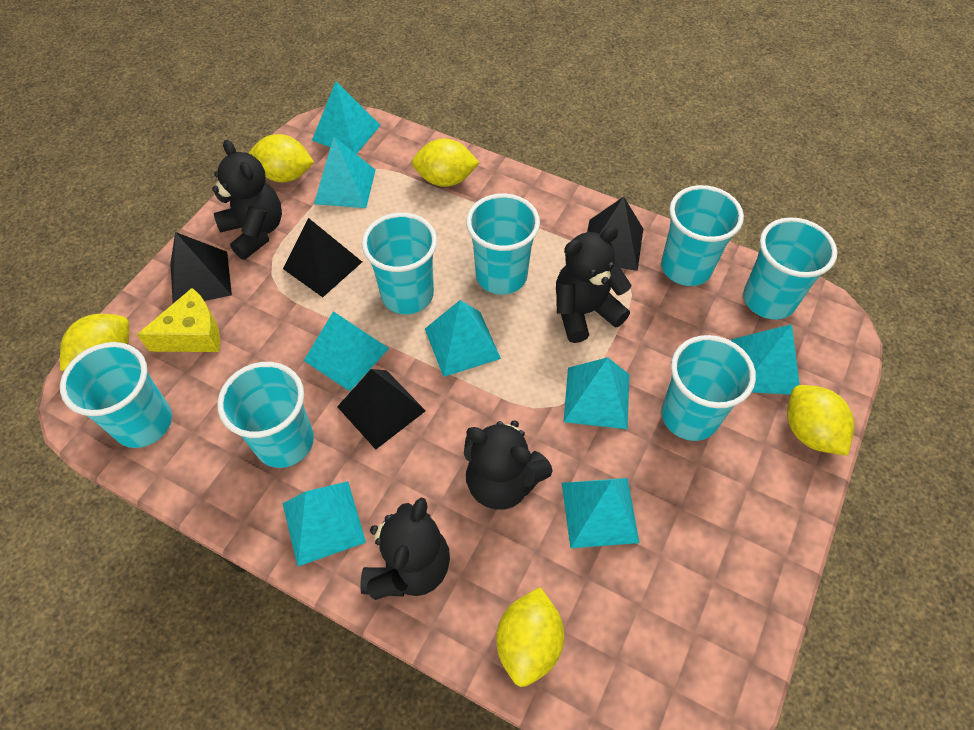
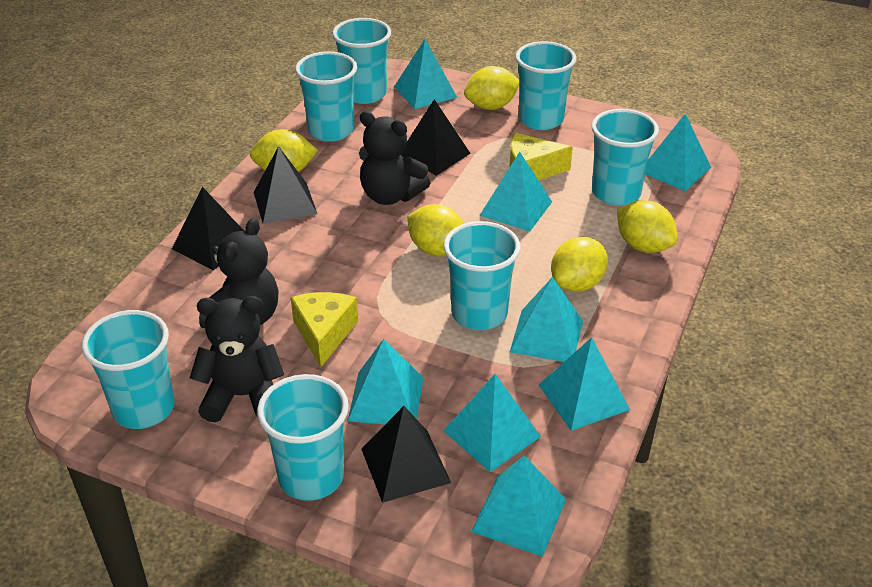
black teddy bear: [212,140,282,260] [361,497,450,600] [464,420,553,510] [556,226,631,343] = 4 -> [190,296,284,422] [199,218,279,328] [359,111,430,205] = 3
yellow cheese: [137,288,220,352] = 1 -> [290,292,358,367] [509,133,573,180] = 2

